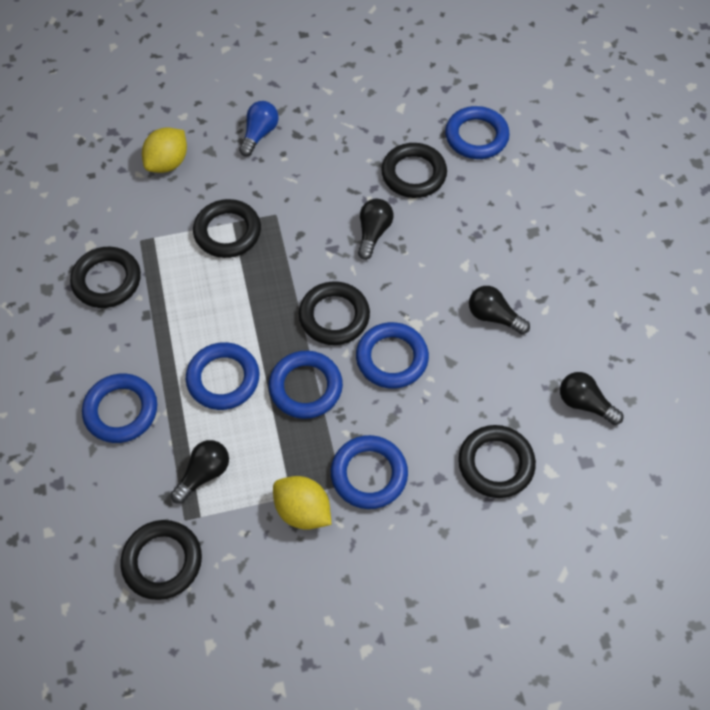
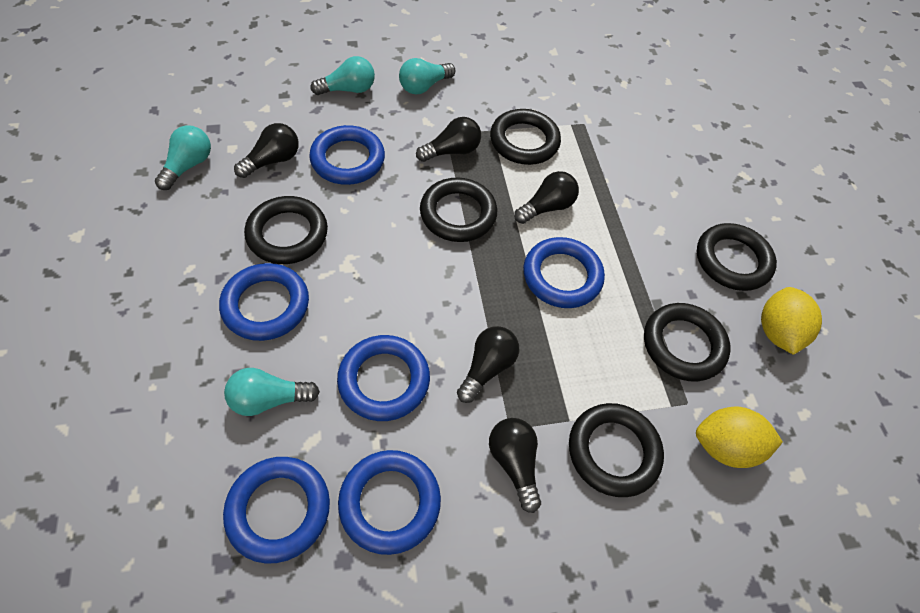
black light bulb: [171,440,229,504] [358,199,394,260] [469,286,530,334] [560,372,623,425] = 4 -> [234,123,299,178] [416,117,481,162] [457,326,519,403] [489,418,541,513] [514,171,579,224] = 5
blue light bulb: [239,101,279,156] = 1 -> none = 0
turquoise light bulb: none = 0 -> [155,125,211,190] [224,368,320,416] [311,56,375,95] [399,58,455,94] = 4

